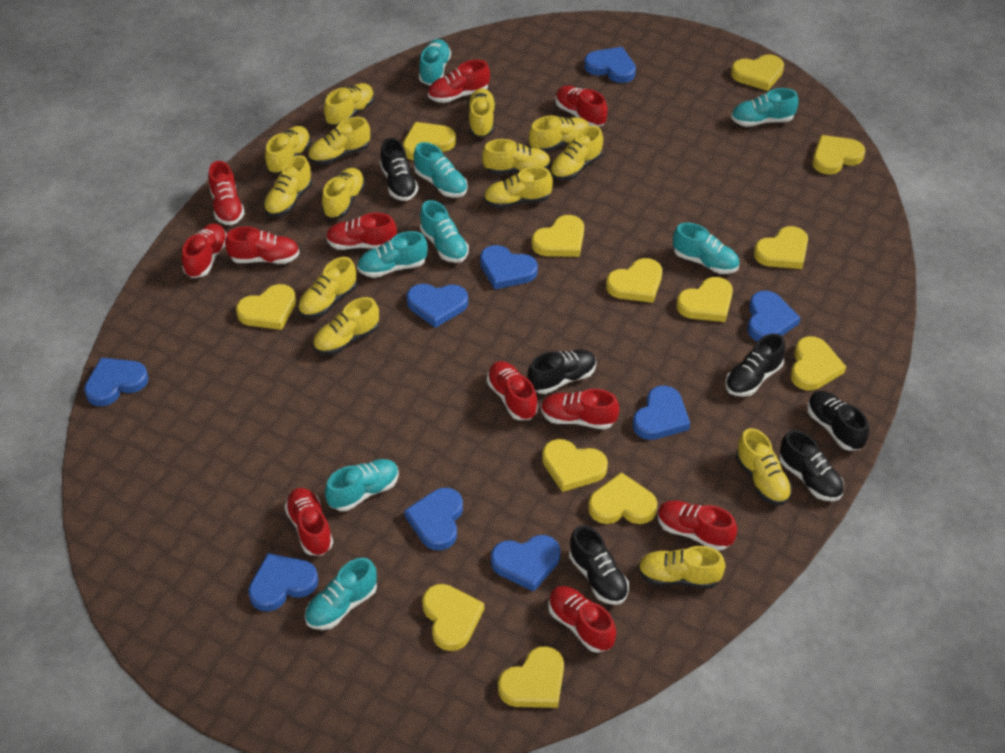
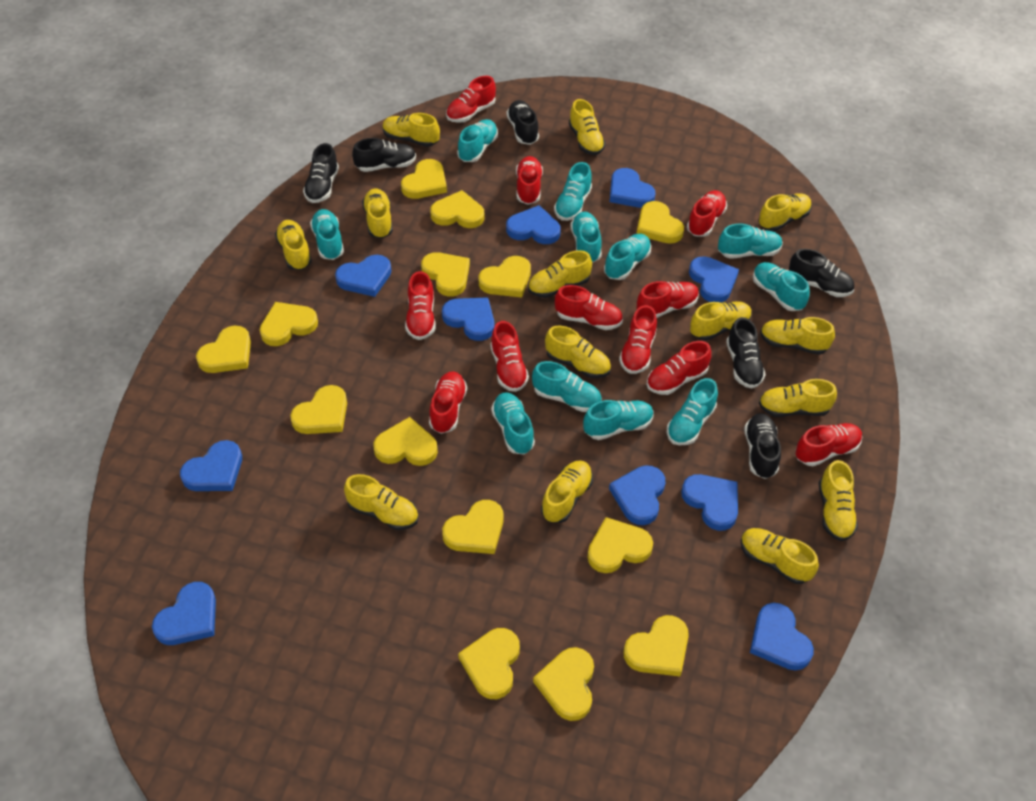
blue heart: [84,358,149,406] [248,553,318,612] [404,488,463,550] [406,284,468,328] [480,245,538,290] [491,535,560,592] [584,47,636,83] [633,386,690,440] [747,291,801,342] = 9 -> [152,582,216,645] [180,440,242,491] [335,255,391,297] [442,297,495,341] [506,205,561,244] [609,465,665,525] [610,168,655,208] [681,474,738,531] [689,256,739,302] [750,603,814,671] = 10
turquoise shoe: [305,558,377,630] [325,459,399,511] [357,231,428,278] [414,142,468,197] [419,39,451,85] [420,200,469,263] [673,223,740,274] [731,88,798,127] = 8 -> [310,209,344,260] [457,119,498,162] [491,393,535,455] [532,361,602,412] [554,162,592,221] [570,212,602,263] [583,400,654,440] [604,234,651,280] [667,378,718,445] [718,224,783,259] [753,262,810,311] = 11
yellow heart: [236,284,296,330] [403,122,456,161] [422,584,484,651] [498,646,564,708] [532,215,584,257] [542,439,608,492] [588,472,658,524] [606,258,662,303] [676,277,733,322] [731,54,784,91] [754,226,808,269] [791,336,846,391] [812,135,865,175] = 13 -> [196,326,251,373] [260,302,318,346] [290,385,347,434] [373,417,438,466] [401,159,447,199] [421,252,470,297] [430,190,485,228] [442,500,504,554] [458,628,520,699] [479,256,531,298] [533,647,594,721] [587,517,653,573] [623,615,689,676] [637,201,684,244] = 14

